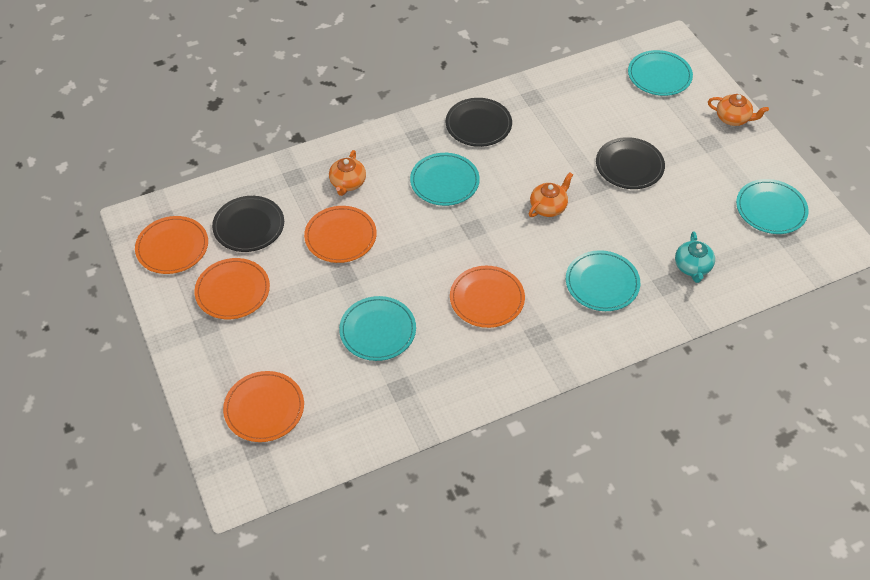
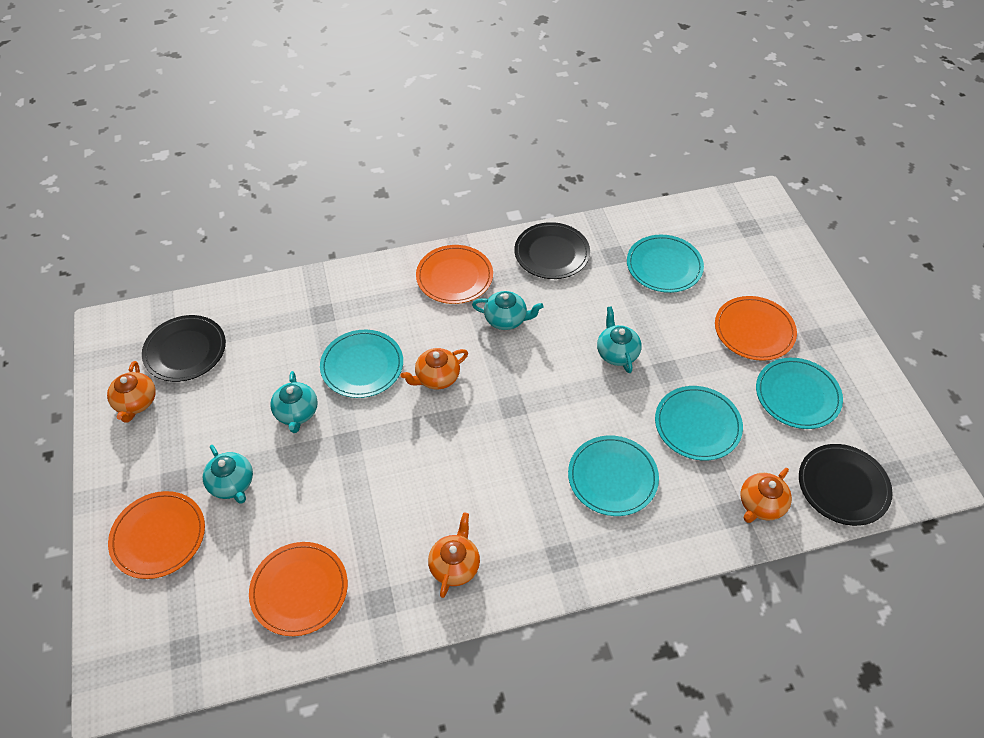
orange plate: [135,216,208,274] [194,258,270,319] [223,371,304,442] [304,206,377,263] [450,266,525,328] = 5 -> [108,491,205,579] [249,542,348,636] [416,245,493,304] [715,296,797,361] = 4
orange teapot: [329,150,366,196] [529,172,573,217] [708,94,769,126] = 3 -> [107,361,156,423] [401,348,468,389] [428,512,480,598] [741,468,792,523] = 4
turquoise teapot: [675,231,715,283] = 1 -> [203,445,253,504] [270,371,318,433] [472,291,544,330] [597,306,642,373] = 4

